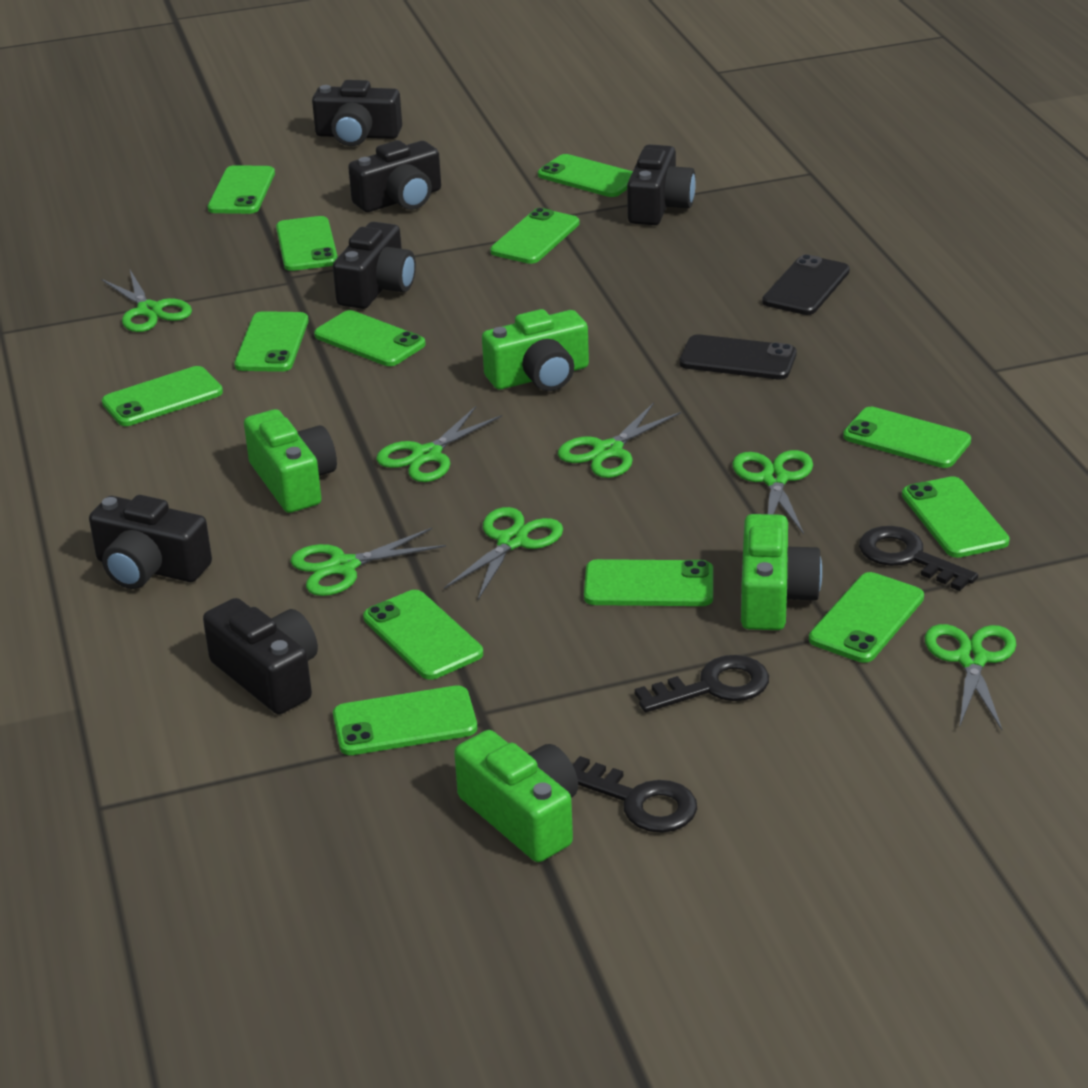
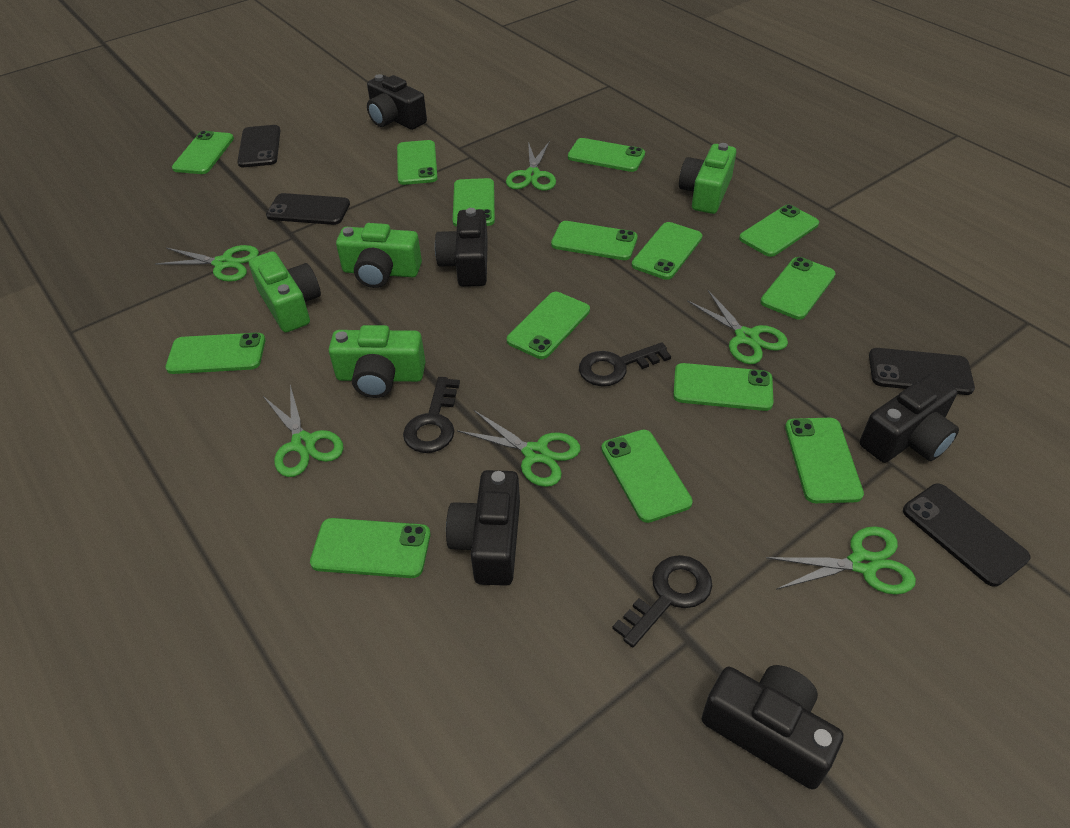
black camera: [89,495,212,589] [203,598,318,714] [312,80,402,146] [333,222,416,309] [348,140,441,212] [627,144,696,225] = 6 -> [367,74,427,130] [435,208,488,287] [446,470,520,586] [702,665,844,789] [860,374,959,463] = 5
black phone: [679,334,797,379] [762,254,850,315] = 2 -> [237,125,280,167] [266,193,350,225] [869,348,975,395] [903,484,1030,587] = 4
green phone: [102,366,223,426] [208,165,275,214] [234,311,309,372] [276,216,338,271] [314,310,426,366] [333,685,477,755] [363,590,483,680] [490,208,580,264] [538,154,633,197] [584,559,713,606] [809,572,924,663] [843,407,971,468] [902,476,1010,558] = 13 -> [165,333,266,374] [172,131,234,174] [310,518,430,578] [397,140,438,185] [453,178,495,227] [507,292,590,359] [551,221,638,260] [568,138,645,172] [601,430,693,523] [632,222,703,280] [673,363,774,411] [739,205,819,257] [760,257,836,320] [785,418,864,503] = 14
green scissors: [101,270,192,332] [290,528,446,596] [376,406,502,482] [444,507,563,600] [558,403,681,478] [732,450,813,534] [925,624,1016,730] = 7 -> [155,245,259,282] [263,385,344,477] [457,410,580,487] [506,142,556,191] [687,290,788,364] [766,526,916,595] = 6

